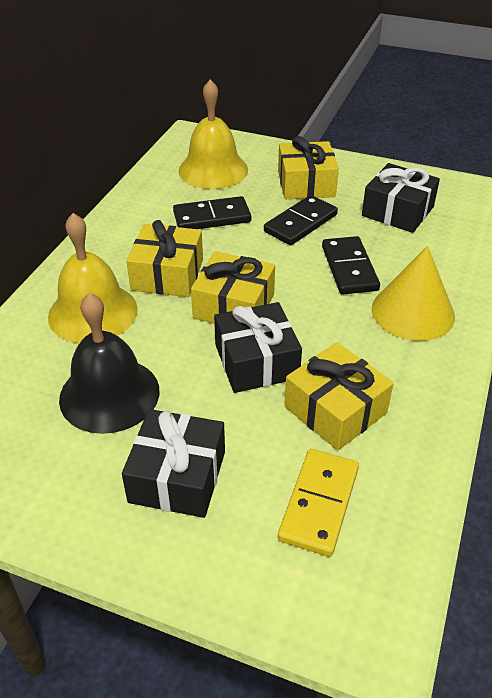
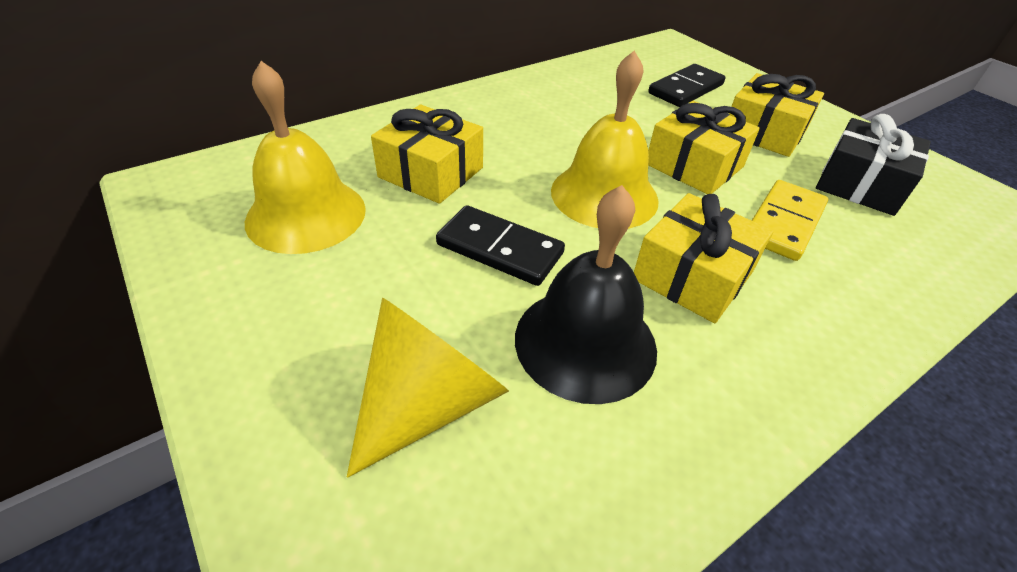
black domino: [173,196,251,229] [264,195,338,245] [322,236,380,294] = 3 -> [436,205,565,286] [648,64,726,107] = 2
black gift: [122,409,225,518] [214,302,302,393] [362,163,440,233] = 3 -> [816,114,931,216] = 1

